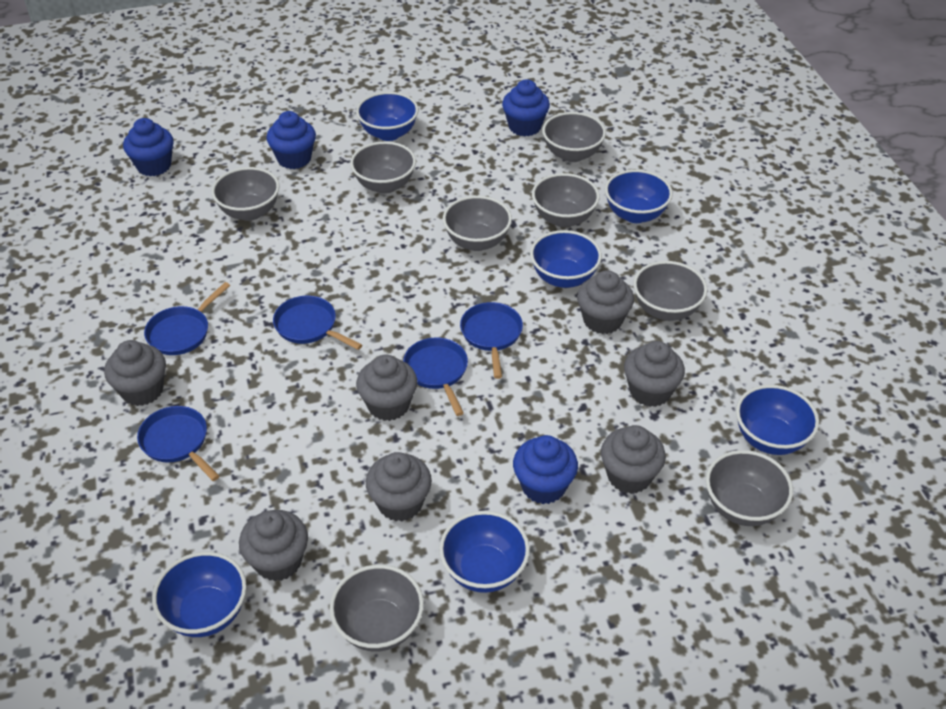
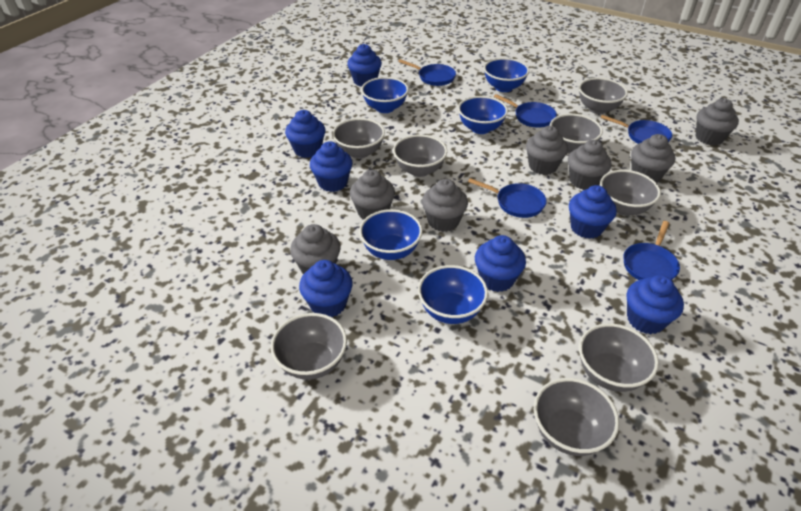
blue bowl: [152,552,247,637] [356,92,419,141] [439,511,530,593] [530,230,602,288] [605,169,673,223] [736,385,819,455] = 6 -> [359,209,423,260] [361,77,409,113] [418,265,488,324] [458,96,508,134] [484,58,529,92] = 5
blue cupcake: [123,118,174,176] [266,111,316,169] [502,80,550,137] [513,435,578,504] = 4 -> [285,110,326,158] [299,260,353,317] [310,141,353,192] [347,44,382,87] [475,235,526,292] [569,185,617,239] [627,275,684,334] = 7

